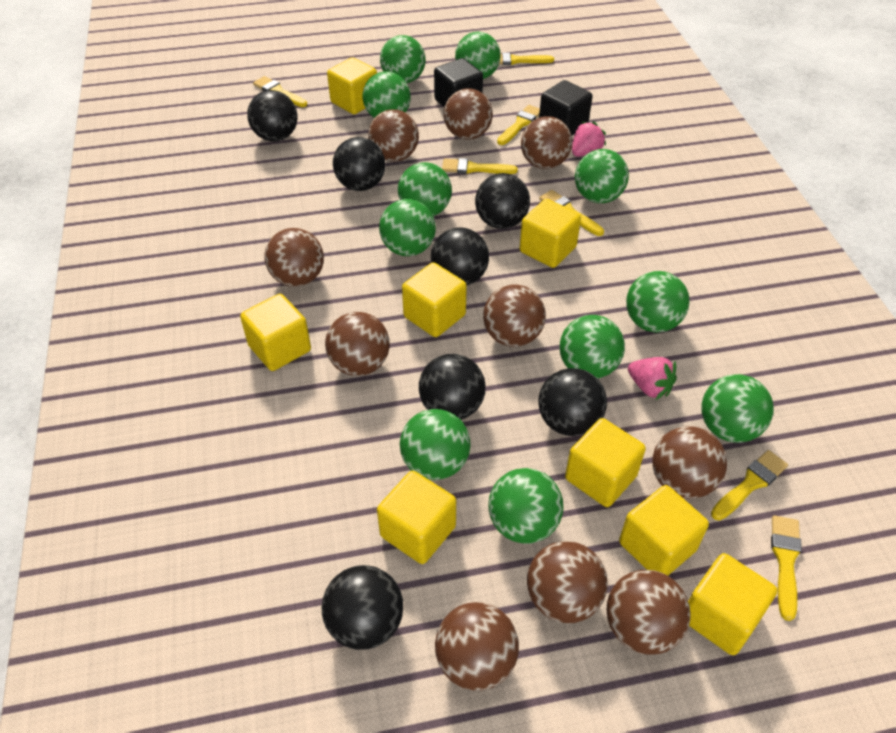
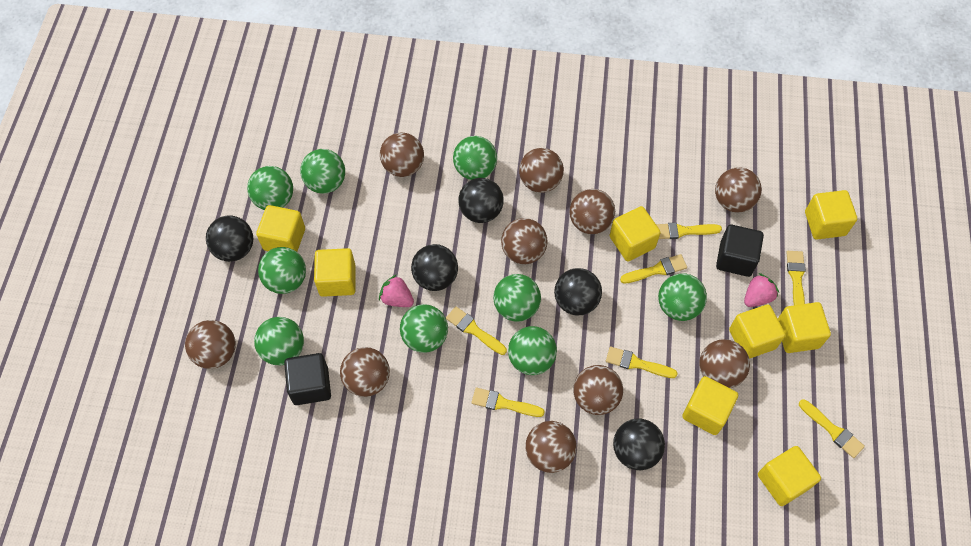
black ball: [247,90,298,141] [322,565,403,650] [333,137,385,191] [419,354,486,420] [431,227,489,285] [475,173,530,229] [538,368,607,436] = 7 -> [206,216,253,262] [411,244,458,291] [458,178,504,223] [554,268,602,316] [613,419,665,470] = 5
green ball: [363,71,411,118] [379,199,436,256] [380,35,426,83] [398,162,452,216] [400,409,471,480] [455,32,501,79] [488,468,564,544] [560,315,625,379] [575,149,629,203] [626,271,690,333] [701,374,774,443] = 11 -> [247,166,293,210] [254,317,304,365] [258,247,306,294] [300,149,345,194] [400,304,448,353] [453,136,497,180] [493,274,541,322] [508,326,557,375] [658,273,707,321] = 9

